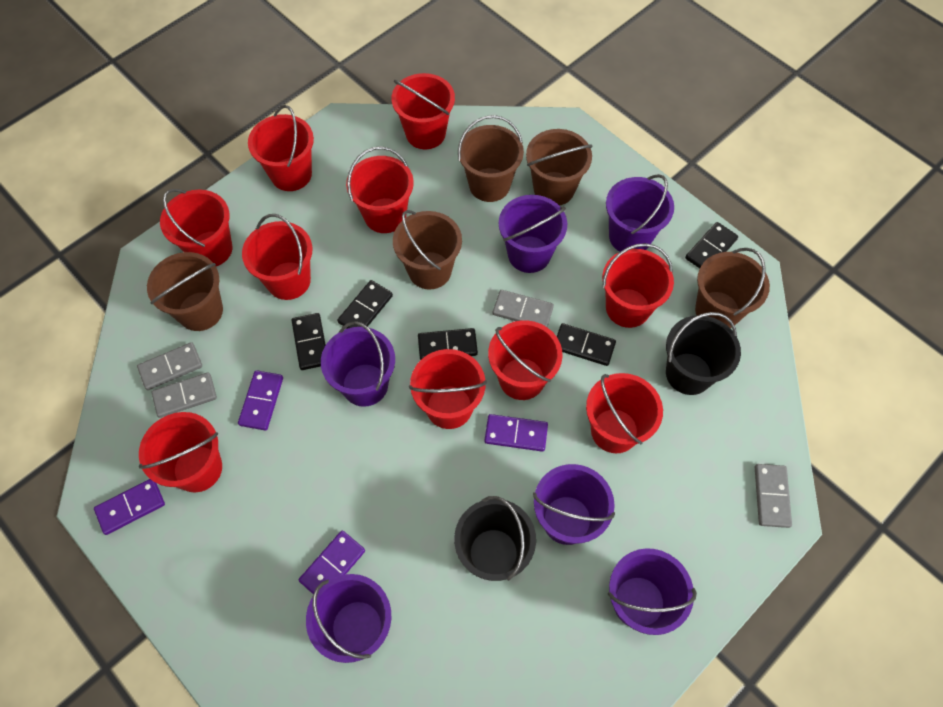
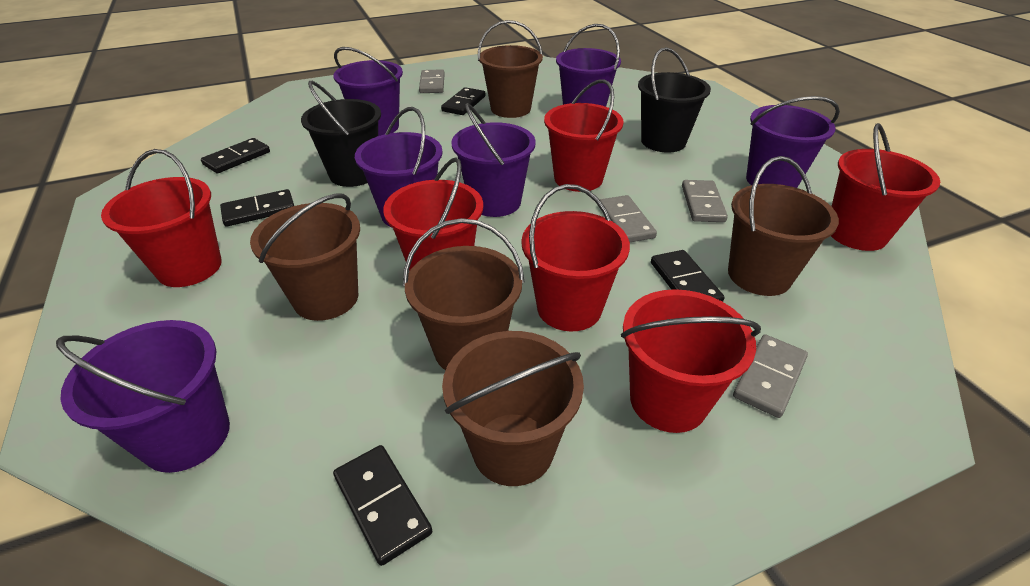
purple domino: [94,479,165,535] [238,370,283,431] [299,530,365,595] [484,414,548,452] = 4 -> none = 0
red bucket: [139,412,222,492] [160,189,232,266] [242,214,312,300] [248,105,314,191] [346,146,414,233] [392,73,455,149] [409,349,487,429] [488,320,563,400] [586,373,663,453] [602,243,674,328] = 10 -> [101,149,222,287] [383,157,483,272] [521,184,630,331] [544,79,624,192] [621,289,761,433] [831,123,940,251] = 6

